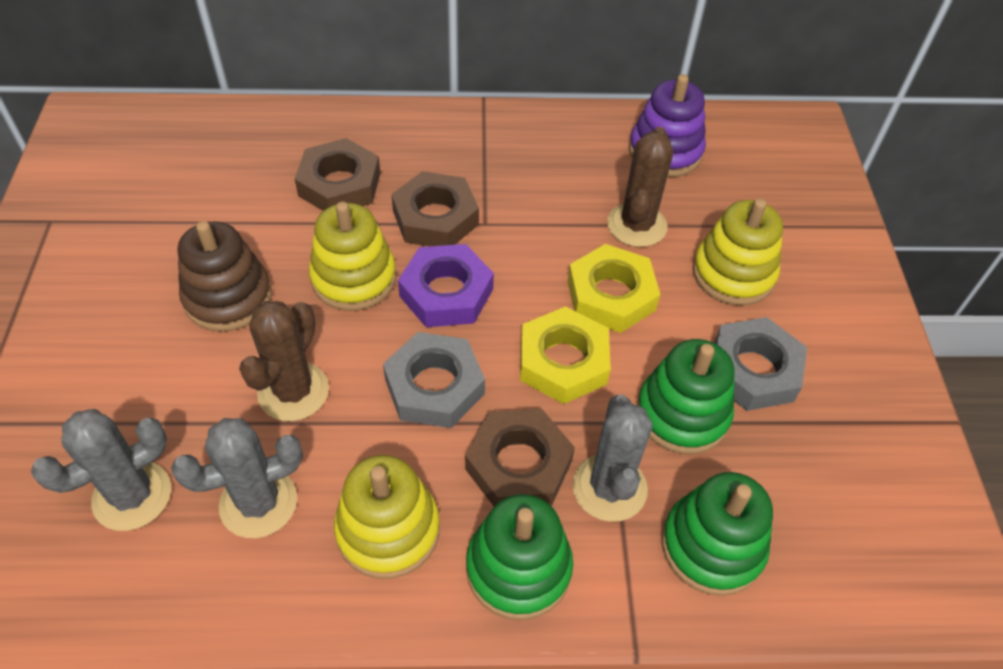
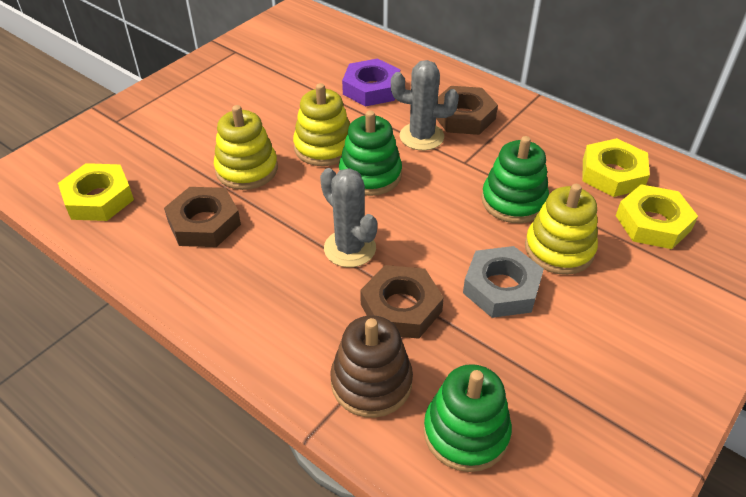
brown cactus: [239,301,329,421] [607,127,673,247] = 2 -> none = 0
grey cactus: [31,409,171,531] [171,418,303,538] [572,395,653,522] = 3 -> [320,168,377,267] [391,60,459,150] = 2
grey nut: [383,332,485,428] [714,317,807,411] = 2 -> [463,246,544,318] = 1
purple stacking toy: [629,74,706,177] = 1 -> none = 0
yellow nut: [520,306,611,404] [568,244,660,333] = 2 -> [58,163,134,221] [582,138,650,197] [616,184,698,249] = 3

